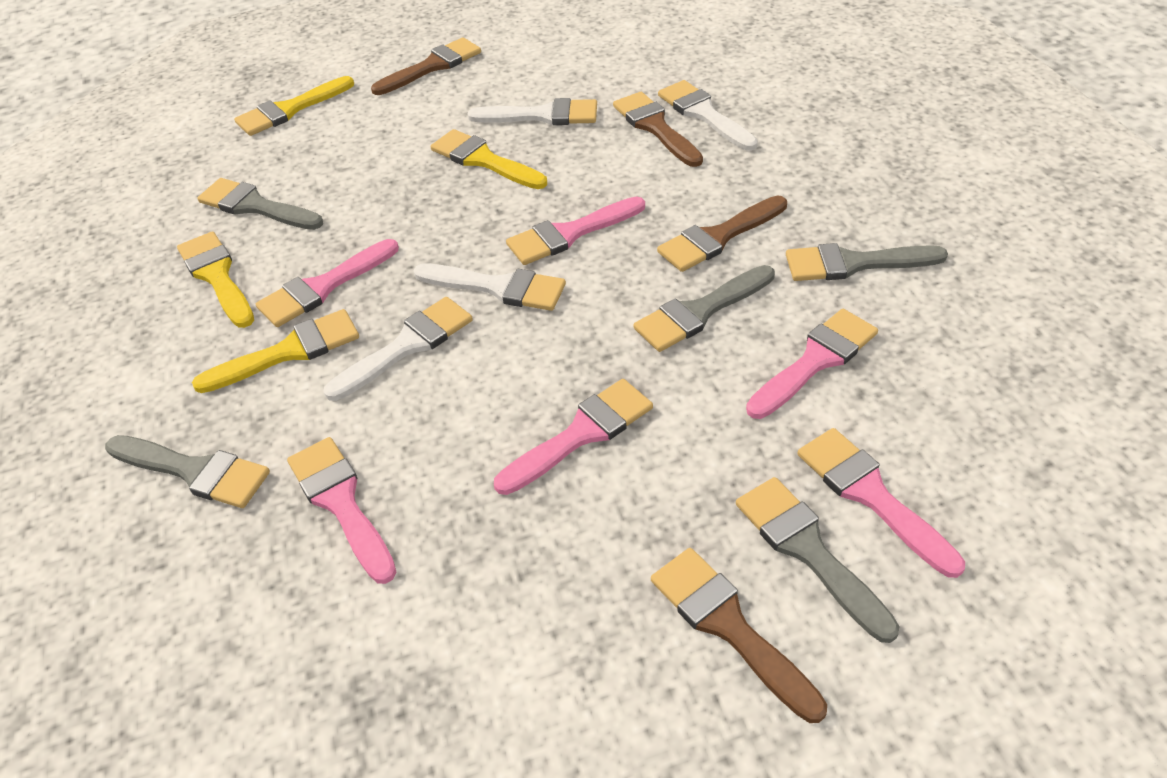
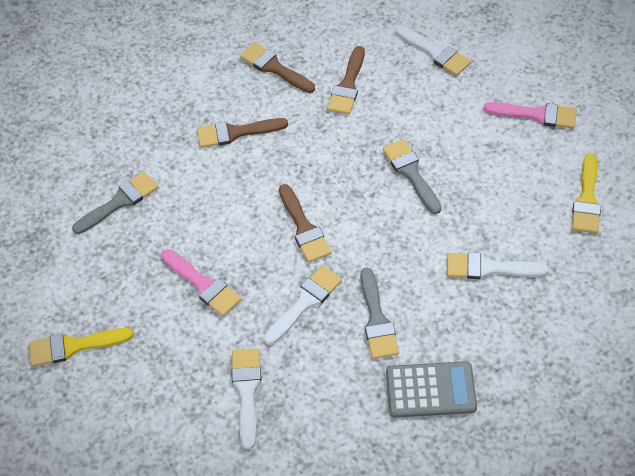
grey brush: [105,435,270,508] [197,178,323,230] [634,265,775,352] [736,477,899,643] [786,243,948,281] = 5 -> [72,172,158,234] [361,268,399,359] [383,139,441,214] = 3
grey calculator: none = 0 -> [386,361,477,418] = 1
pink brush: [256,239,399,327] [287,437,397,584] [494,379,653,495] [506,196,645,265] [746,309,878,419] [797,428,965,578] = 6 -> [161,249,241,316] [484,102,577,128] = 2
yellow brush: [177,231,254,328] [192,309,359,393] [234,76,354,136] [431,129,547,189] = 4 -> [29,328,133,367] [572,153,601,233] = 2

